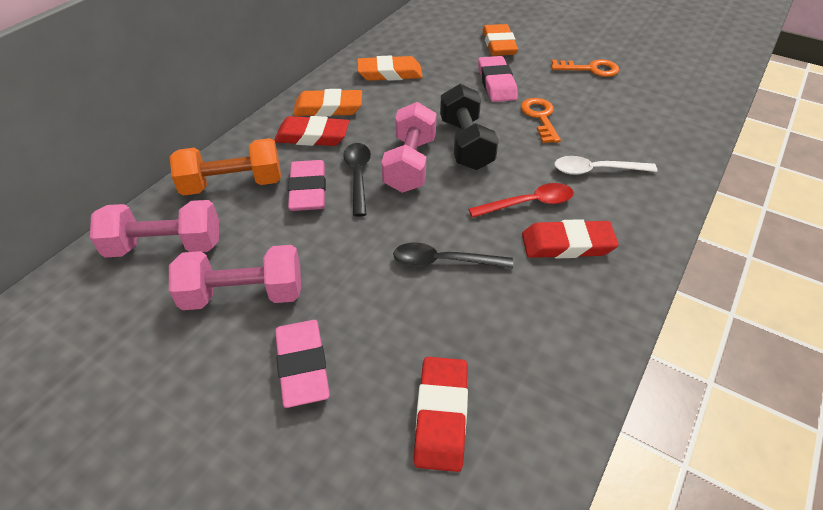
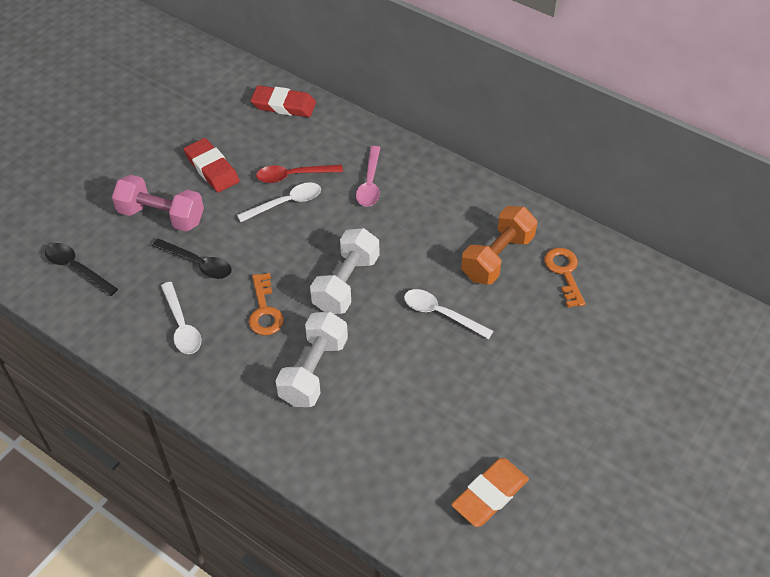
black dumbbell: [440,84,499,170] = 1 -> none = 0
orange eraser: [293,89,362,117] [357,55,423,81] [483,24,518,56] = 3 -> [451,458,529,527] = 1
pink dumbbell: [90,200,219,258] [169,245,301,310] [381,102,437,193] = 3 -> [112,175,204,231] = 1
pink eraser: [275,320,330,408] [288,160,326,211] [478,56,518,102] = 3 -> none = 0
pink spoon: none = 0 -> [356,146,380,207] = 1
red eraser: [274,116,349,146] [414,357,468,472] [522,219,619,258] = 3 -> [184,138,239,192] [251,85,316,117] = 2
white dumbbell: none = 0 -> [275,311,348,407] [310,228,379,314] = 2
white spoon: [555,156,657,175] = 1 -> [161,282,201,354] [237,182,321,222] [404,289,493,339] = 3

